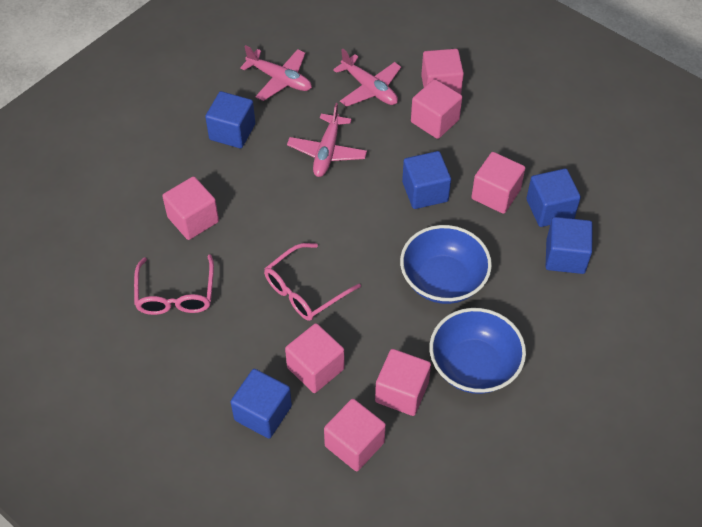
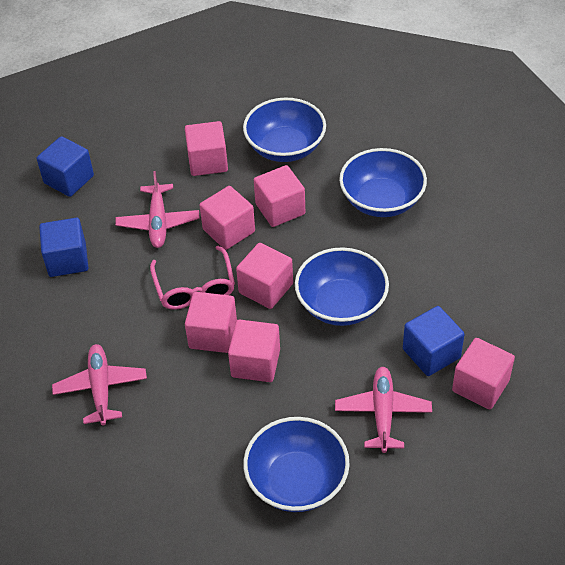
blue bowl: [400,225,492,304] [430,308,526,394] = 2 -> [243,98,326,162] [243,417,350,512] [295,247,389,326] [339,148,427,217] = 4
blue cube: [205,91,255,148] [231,369,292,439] [402,151,451,209] [526,169,581,227] [546,217,592,274] = 5 -> [37,136,94,197] [39,218,88,277] [403,306,465,376] = 3
pink glasses: [134,254,214,315] [264,243,361,321] = 2 -> [150,246,235,310] = 1

